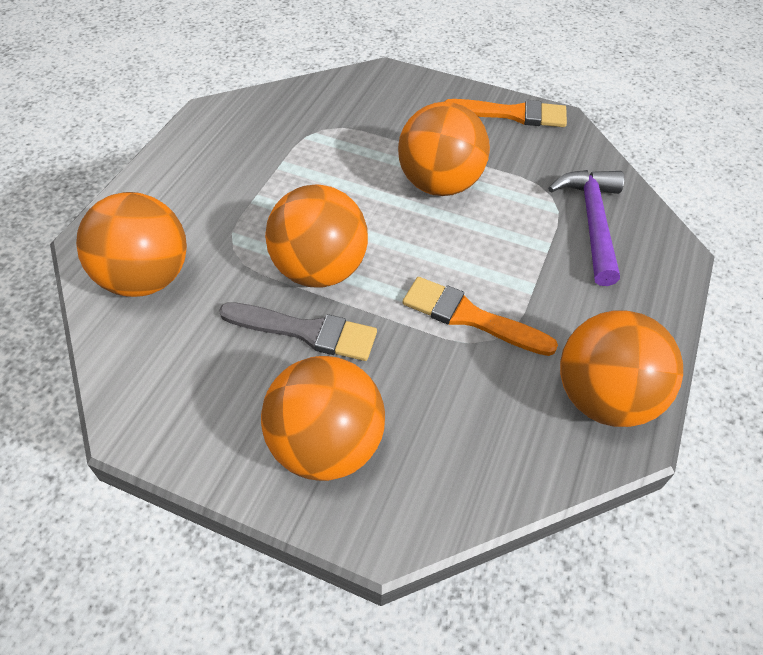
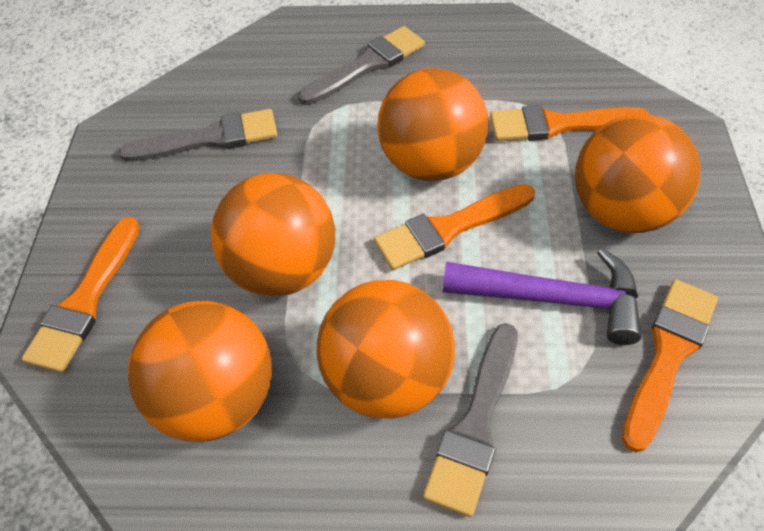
grey brush: [219,302,377,361] = 1 -> [119,109,278,161] [298,26,425,105] [423,323,518,517] = 3
orange brush: [403,277,558,356] [444,99,567,127] = 2 -> [21,217,140,373] [374,184,535,270] [490,105,649,141] [622,279,718,452] = 4

